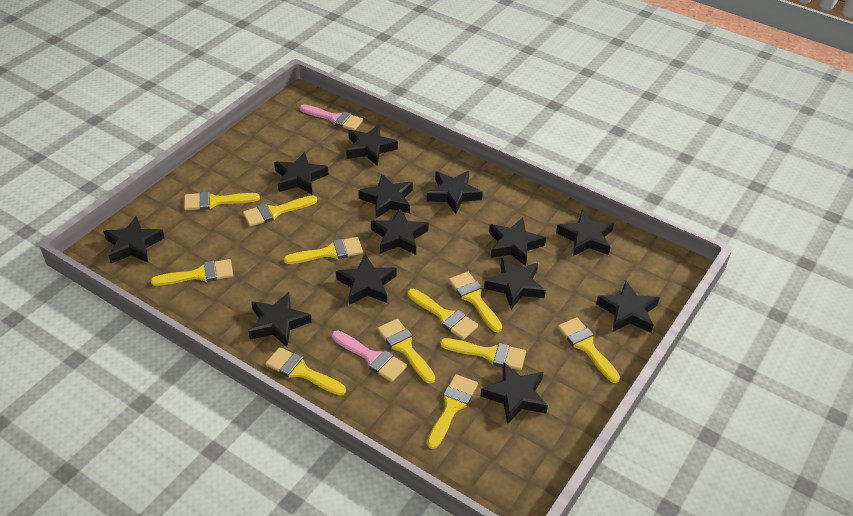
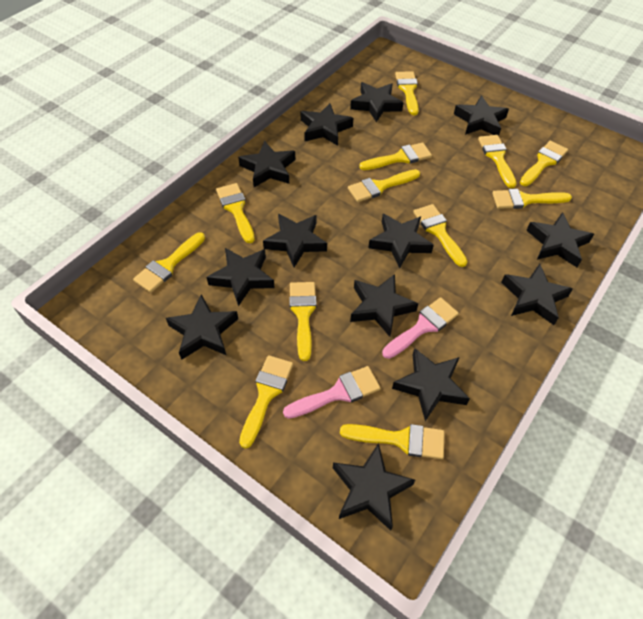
yellow brush: [151,259,233,286] [184,191,260,210] [243,196,317,227] [265,347,346,395] [284,237,363,264] [377,319,435,383] [408,289,478,340] [427,374,478,449] [440,338,526,370] [449,272,502,332] [558,317,620,383] = 11 -> [133,232,205,293] [216,183,255,243] [239,355,293,449] [289,282,317,361] [340,424,445,459] [348,169,420,202] [359,143,432,170] [395,71,419,115] [413,204,468,267] [478,135,517,188] [492,189,572,209] [520,141,568,186] = 12

